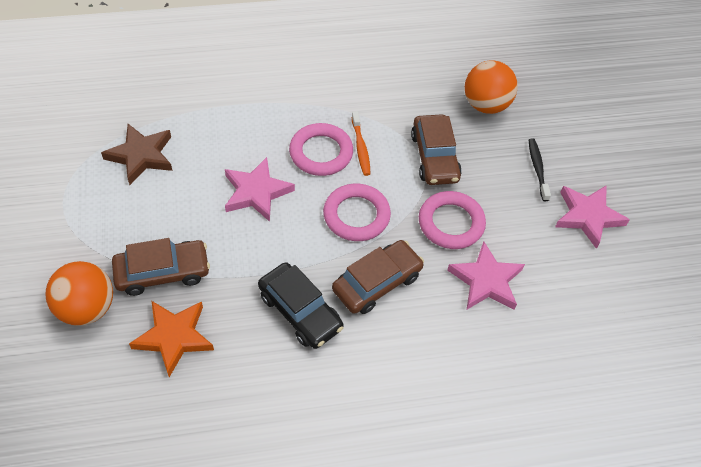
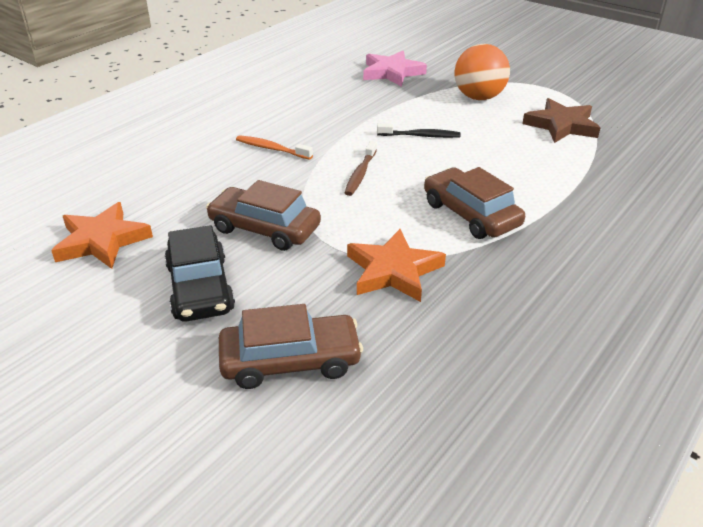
brown toothbrush: none = 0 -> [345,141,377,196] = 1
orange ball: [45,261,113,326] [465,60,518,114] = 2 -> [455,44,510,100] = 1
orange star: [129,301,214,377] = 1 -> [51,202,153,269] [347,229,446,302] = 2
pink ring: [289,123,353,176] [323,184,391,241] [419,191,486,249] = 3 -> none = 0
pink star: [225,157,295,222] [447,241,525,310] [555,186,630,249] = 3 -> [363,51,427,87] = 1

